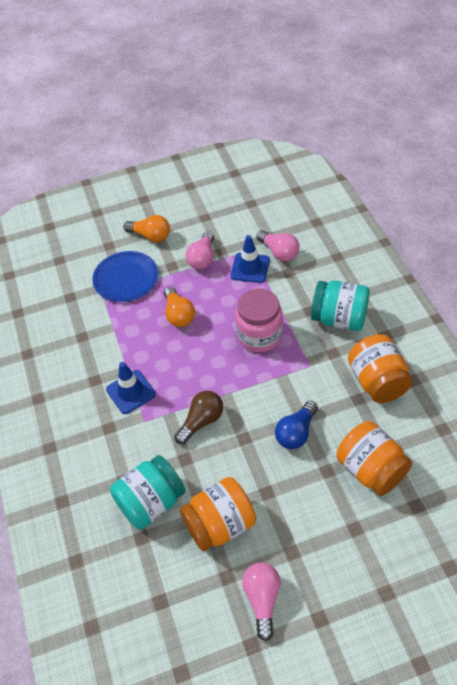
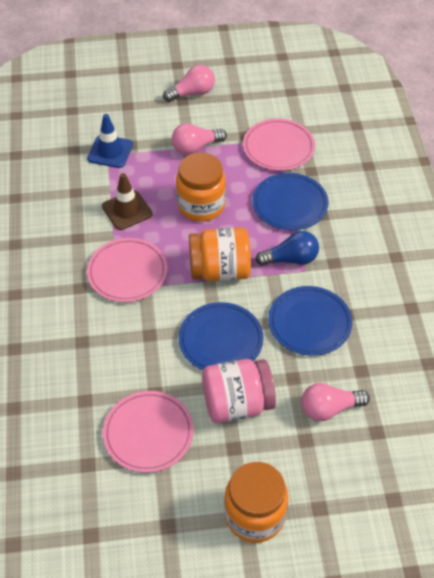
blue plate: [92,251,159,302] = 1 -> [179,302,263,370] [252,173,328,230] [268,286,352,356] = 3
blue traffic cone: [106,362,156,414] [231,235,270,283] = 2 -> [87,114,133,168] = 1
brown light bulb: [174,391,223,444] = 1 -> none = 0
brown traffic cone: none = 0 -> [102,173,153,230] = 1
orange light bulb: [123,215,170,242] [164,287,195,327] = 2 -> none = 0
pink plate: none = 0 -> [87,238,167,302] [103,391,194,473] [243,119,315,171] = 3
turquoise jar: [110,455,185,530] [311,280,370,331] = 2 -> none = 0

